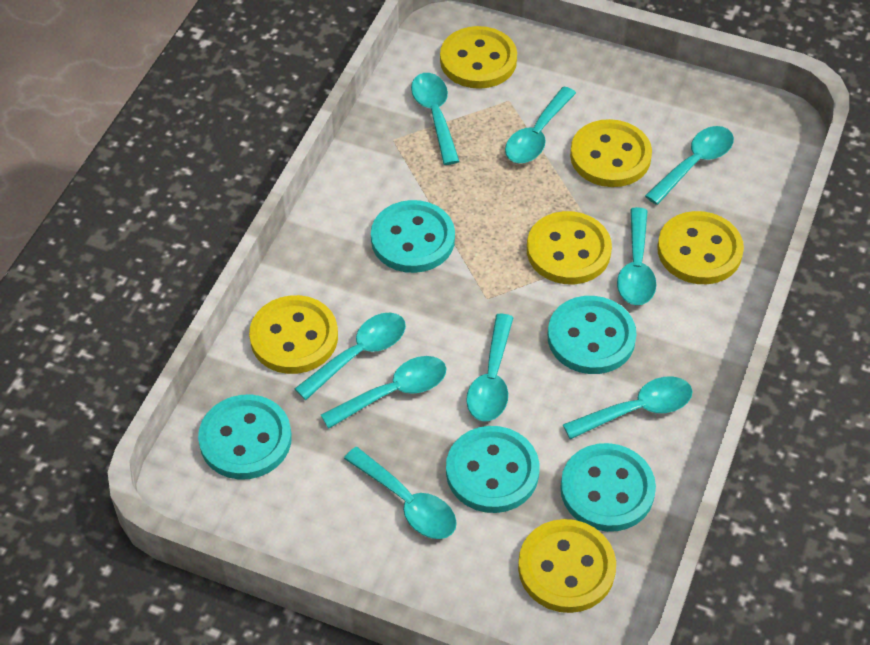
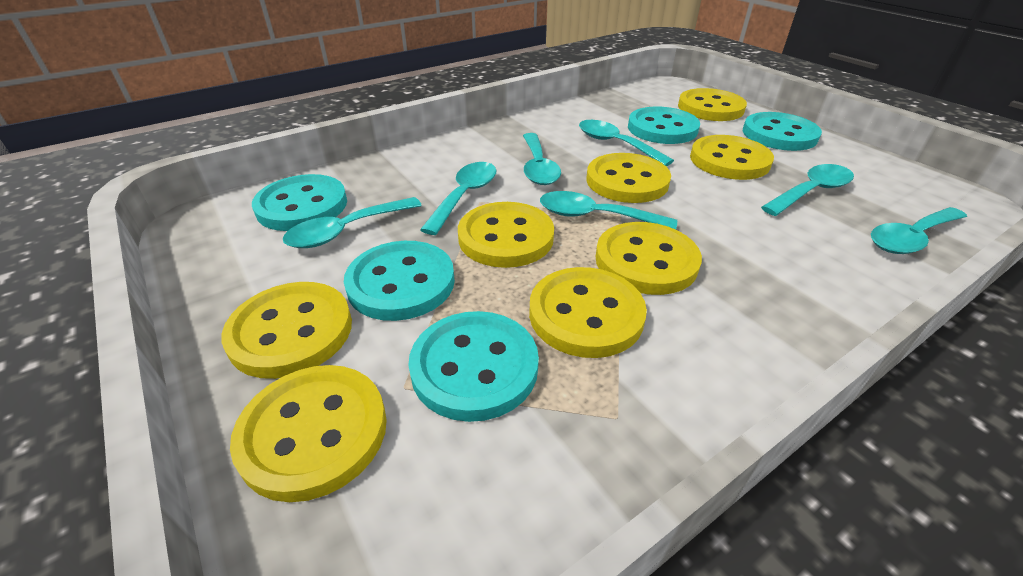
turquoise spoon: [295,313,406,400] [321,356,447,429] [344,447,457,539] [411,73,460,165] [466,314,514,421] [505,87,576,163] [563,377,693,439] [617,207,656,305] [645,126,734,205] = 9 -> [283,197,422,248] [420,162,497,235] [523,133,561,185] [540,191,677,230] [579,120,674,166] [761,164,854,216] [871,207,967,254] = 7
yellow button: [249,295,338,374] [440,26,517,89] [518,519,616,613] [527,211,612,284] [570,119,652,187] [657,211,744,284] = 6 -> [221,282,352,379] [230,365,387,502] [458,202,554,268] [529,267,647,358] [587,153,671,203] [595,222,702,295] [678,88,747,121] [690,135,774,180] = 8

